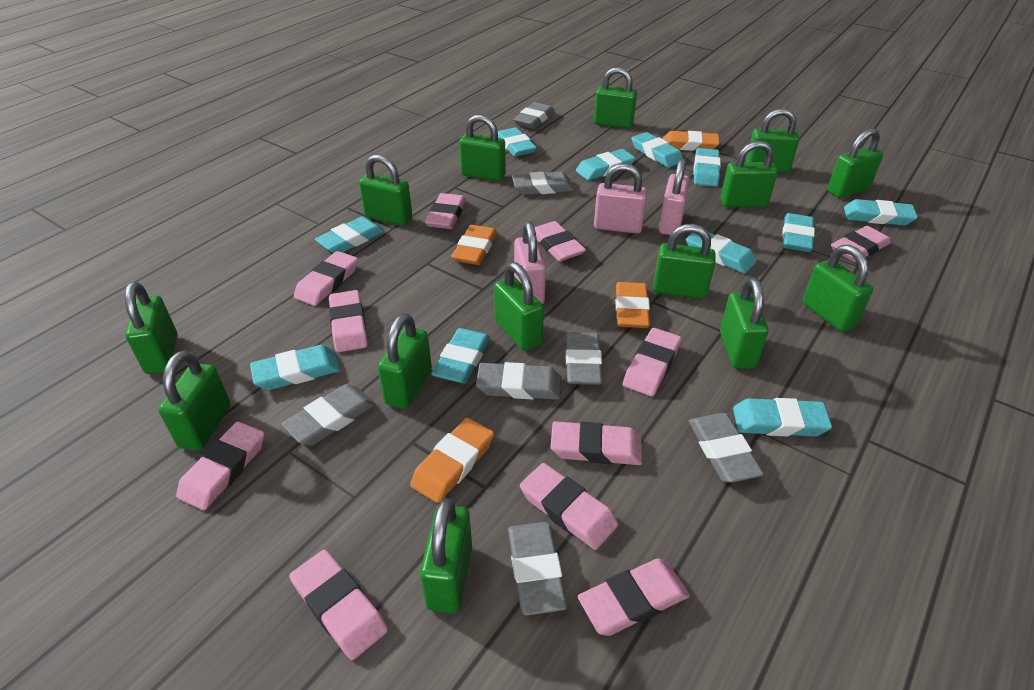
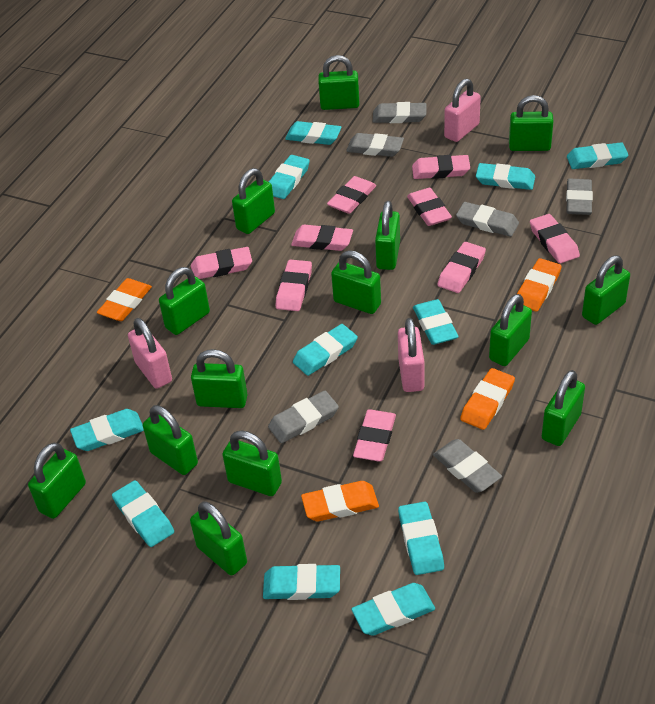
grey eraser: [281,384,375,446] [476,362,561,400] [508,522,567,615] [512,172,574,195] [513,102,554,129] [565,332,602,385] [689,413,764,483] = 7 -> [268,391,339,443] [346,133,404,157] [373,102,426,123] [433,439,502,493] [456,202,519,237] [566,179,593,215] = 6
pink eraser: [176,421,264,510] [289,550,388,660] [294,251,358,306] [329,290,367,352] [425,193,466,229] [520,463,618,550] [535,221,586,261] [550,421,642,465] [578,558,690,636] [623,328,681,396] [831,226,891,262] = 11 -> [191,247,252,279] [275,260,312,311] [291,224,353,251] [327,176,376,214] [353,409,396,461] [407,188,452,226] [412,155,470,179] [437,242,486,293] [530,214,580,264] = 9

